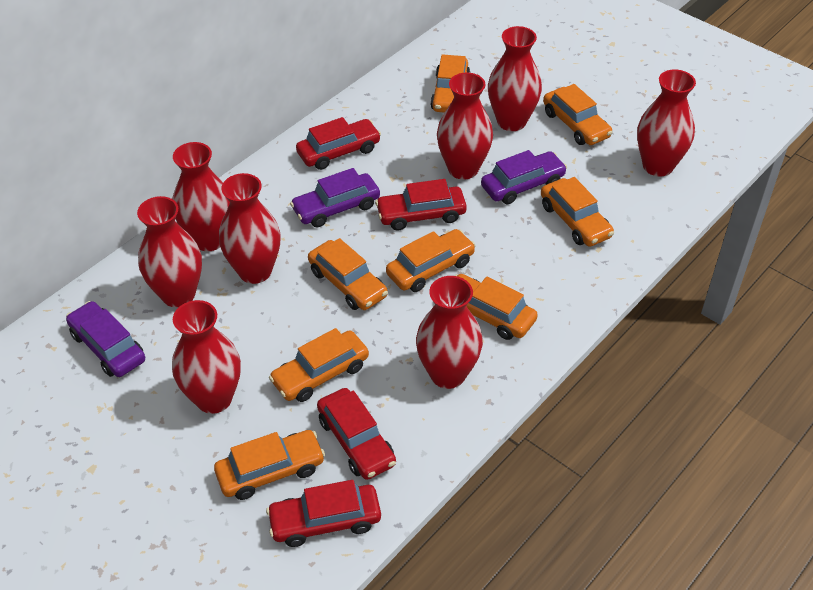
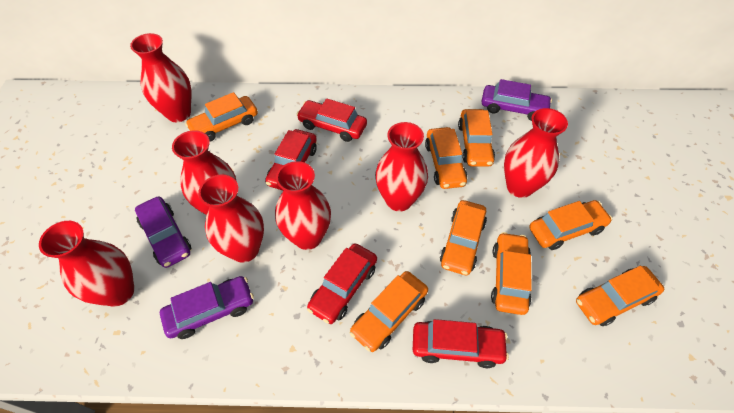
red vase: [137,196,202,307] [172,142,230,251] [172,300,241,414] [219,173,281,284] [416,276,483,389] [437,72,493,180] [488,26,542,131] [637,69,696,177] = 8 -> [39,221,134,307] [130,33,191,122] [172,130,237,215] [198,175,264,263] [275,161,331,250] [375,122,428,211] [504,108,568,198] = 7

